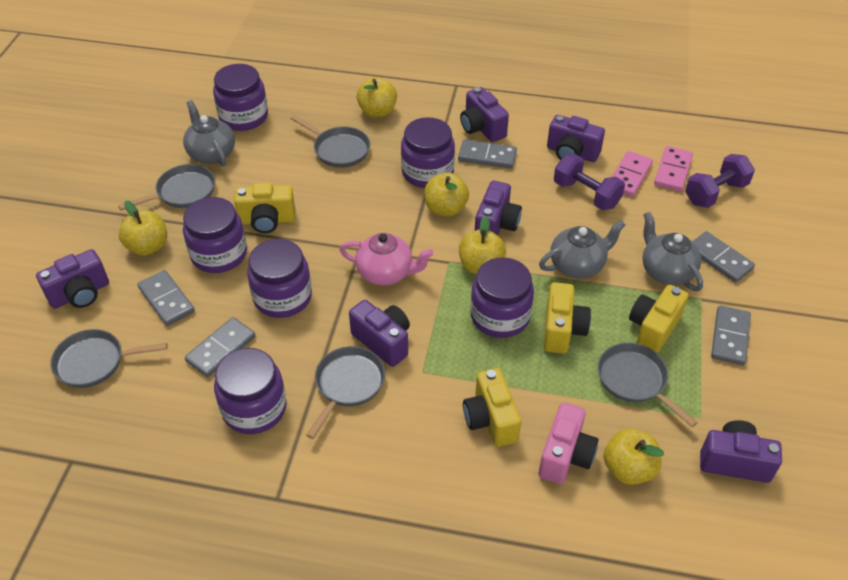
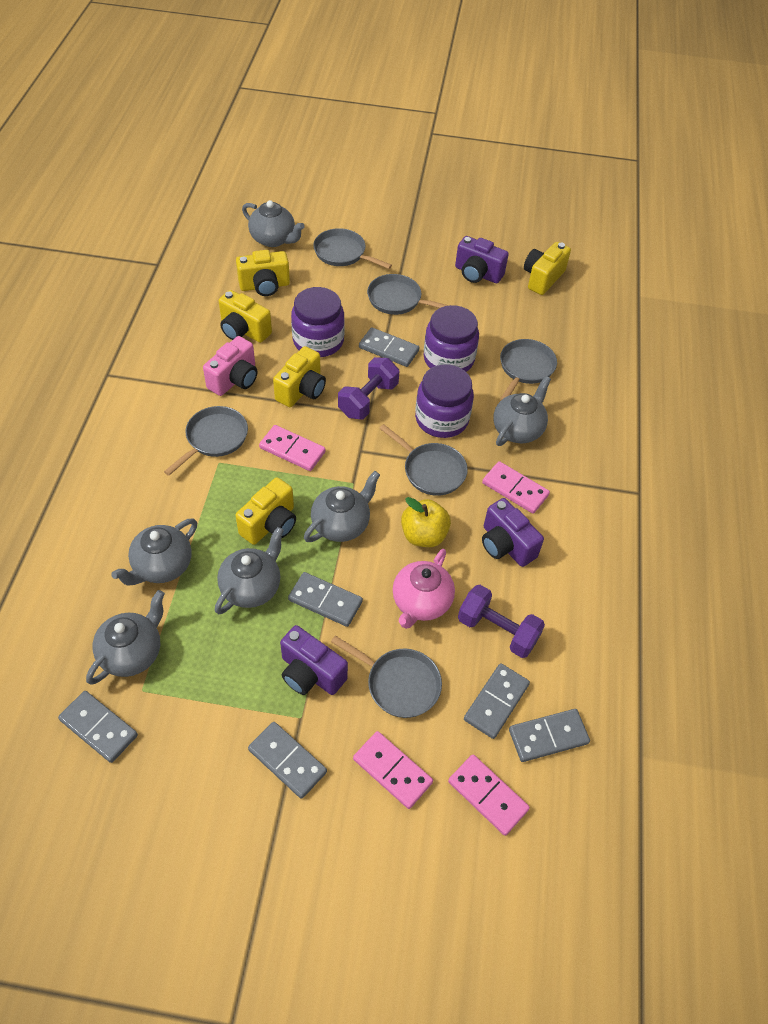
grey domino: [138,270,195,326] [185,317,256,377] [458,139,517,169] [692,231,755,283] [711,305,751,366] = 5 -> [58,691,138,763] [248,722,327,799] [288,572,363,627] [359,327,420,367] [464,663,530,739] [509,709,590,762] = 6
grey pan: [50,329,168,388] [118,164,215,210] [291,115,370,168] [306,346,385,439] [598,343,698,427] = 5 -> [164,406,248,476] [313,228,392,269] [331,635,442,718] [367,274,449,315] [379,424,468,496] [500,339,557,401] = 6
grey teapot: [183,100,235,167] [539,220,625,279] [643,212,703,291] = 3 -> [86,590,165,685] [111,518,197,585] [215,527,284,614] [242,200,305,247] [304,471,380,542] [493,376,551,446] = 6
pink domino: [612,151,653,197] [654,146,693,191] = 2 -> [259,425,326,471] [353,731,433,809] [448,754,530,836] [482,461,550,514] = 4
purple camera: [36,249,109,309] [349,300,410,367] [460,87,509,142] [475,180,522,236] [547,115,605,162] [700,420,782,483] = 6 -> [280,625,348,695] [455,236,509,283] [482,498,544,567] = 3
purple jar: [183,197,247,273] [213,64,268,131] [214,348,287,434] [247,239,312,318] [401,117,455,188] [470,258,534,338] = 6 -> [291,287,345,357] [415,364,474,438] [423,305,479,372] = 3
yellow apple: [119,201,167,256] [356,77,397,118] [425,173,469,217] [459,216,506,274] [603,429,664,485] = 5 -> [401,497,451,547] = 1
yellow camera: [234,183,295,233] [463,368,521,447] [544,282,591,354] [629,285,689,354] = 4 -> [219,290,272,343] [235,477,296,545] [236,250,290,296] [273,346,326,407] [524,242,571,295] = 5

